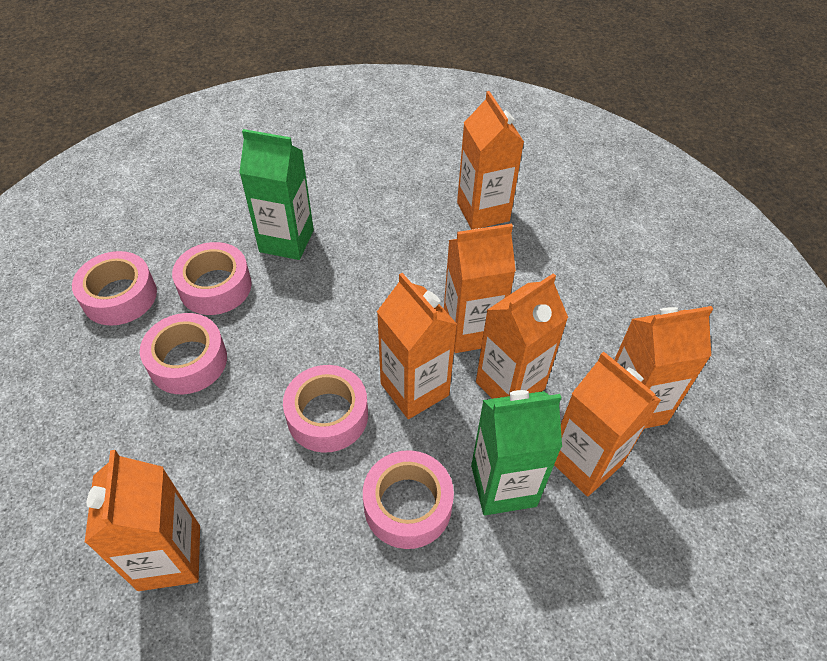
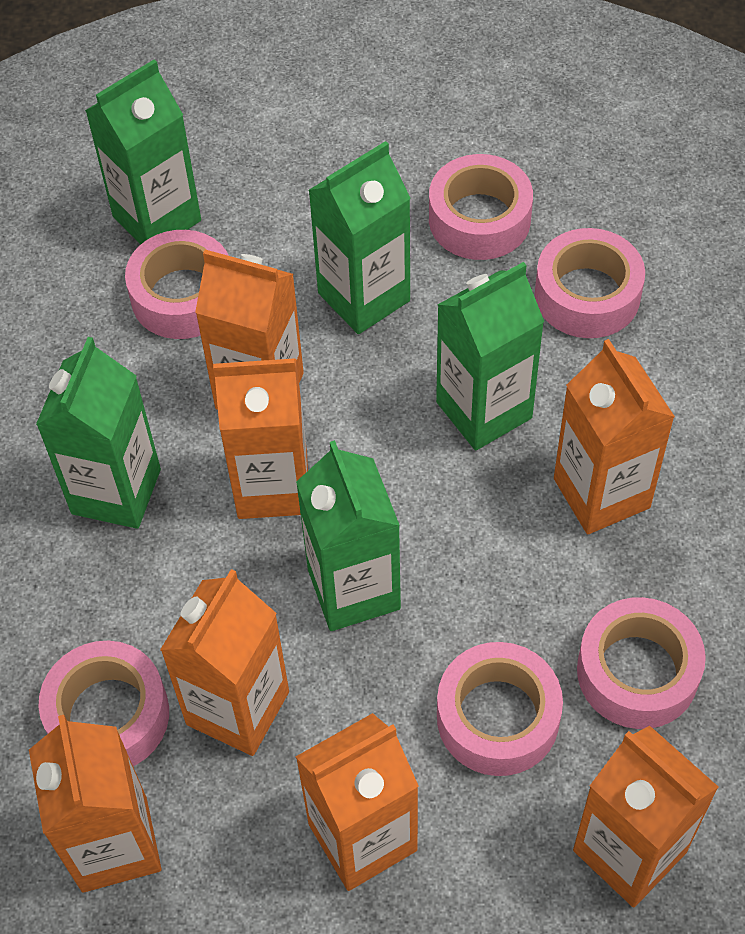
green carton: [239,129,314,260] [471,390,562,515] = 2 -> [36,337,161,529] [85,59,201,244] [296,440,401,631] [308,141,410,334] [436,262,544,450] = 5
pink tape: [72,251,157,325] [140,313,227,394] [172,242,252,315] [283,365,368,453] [363,450,454,549] = 5 -> [39,641,169,766] [125,230,229,339] [429,154,533,260] [437,642,563,776] [535,228,645,338] [577,597,706,729] = 6

